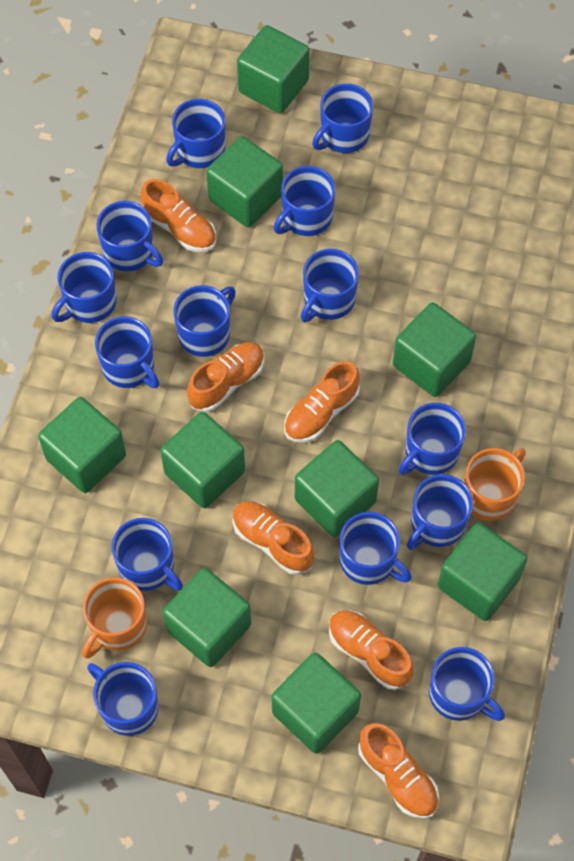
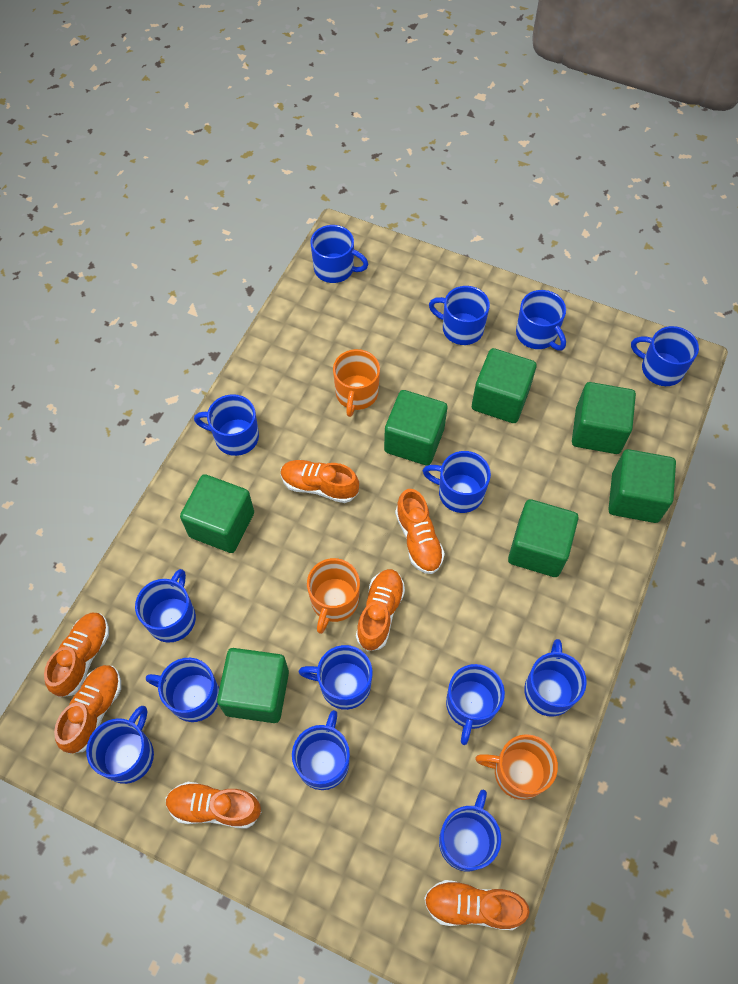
green cube: [38,397,126,493] [160,412,245,508] [163,568,251,667] [206,136,283,227] [237,25,310,113] [272,653,361,754] [295,440,379,537] [393,302,476,397] [438,523,528,621] = 9 -> [180,474,254,553] [217,648,289,723] [384,390,447,466] [472,348,537,423] [508,499,579,577] [572,382,636,454] [608,449,676,523] = 7
orange mug: [82,577,147,659] [464,448,526,521] = 2 -> [307,558,360,634] [333,349,380,417] [475,734,558,800] = 3
orange shoe: [141,179,216,252] [187,342,265,412] [233,501,314,575] [284,361,360,443] [329,610,414,690] [358,723,439,819] = 6 -> [44,613,109,697] [54,665,121,754] [166,782,261,829] [281,460,359,503] [356,569,405,652] [395,489,445,574] [424,880,530,930] = 7

